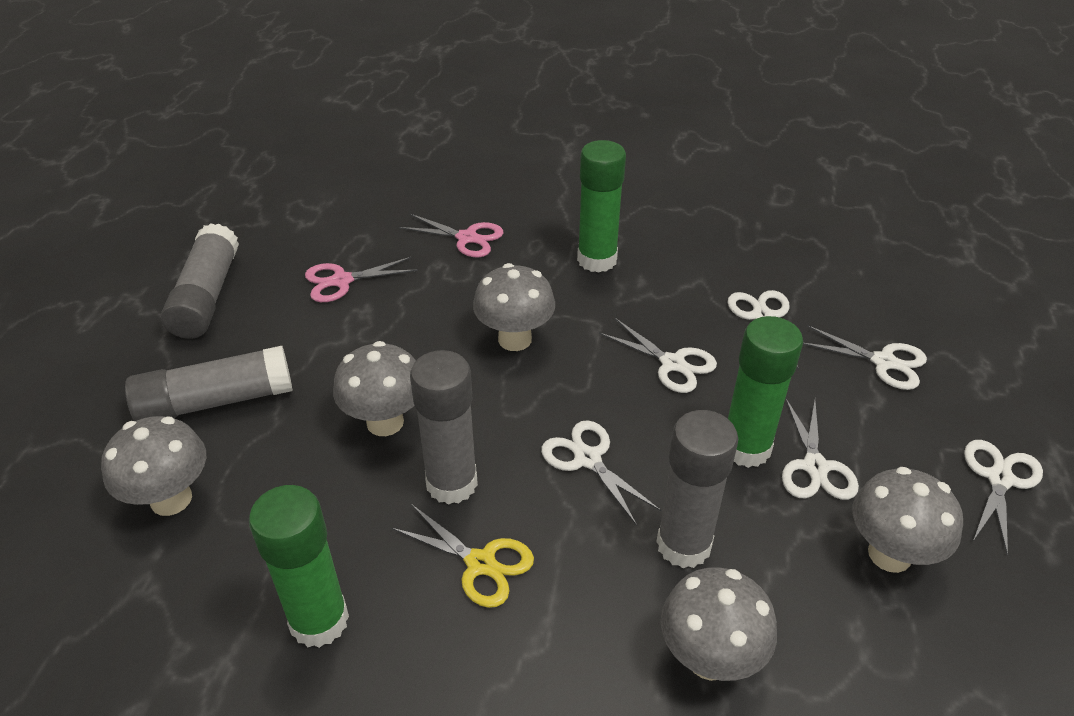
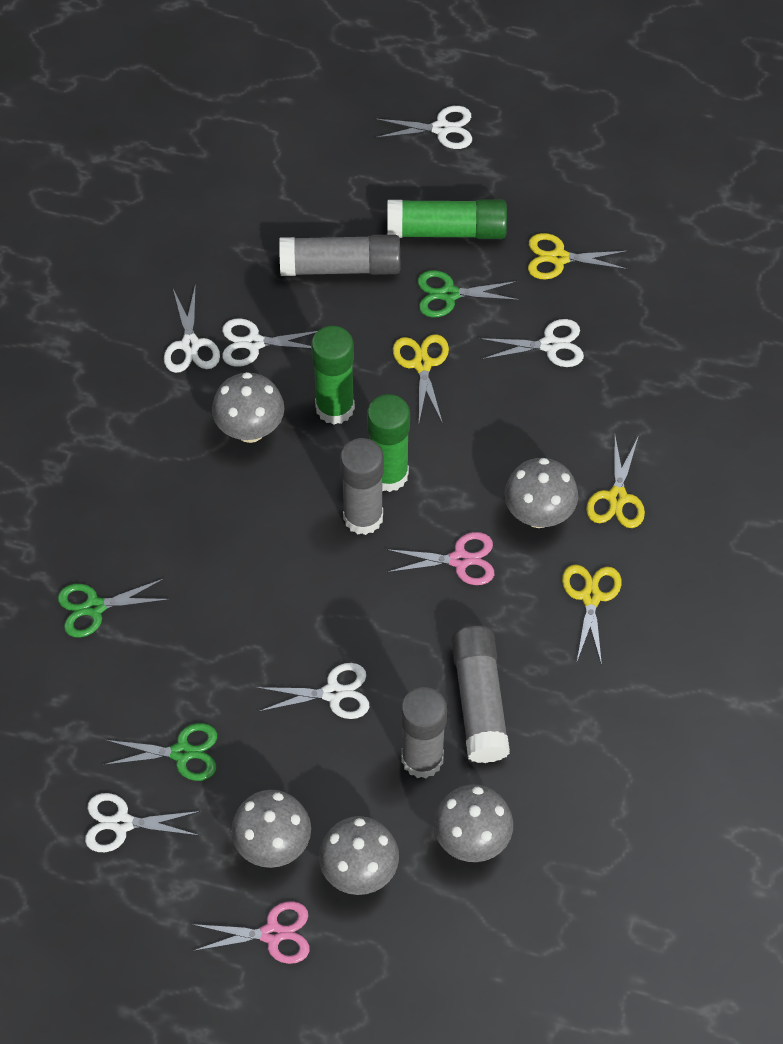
green scissors: none = 0 -> [58,578,171,638] [104,723,217,781] [417,270,520,317] = 3
yellow scissors: [391,504,534,608] = 1 -> [393,334,449,423] [528,233,628,280] [562,565,621,665] [586,436,645,528] = 4

